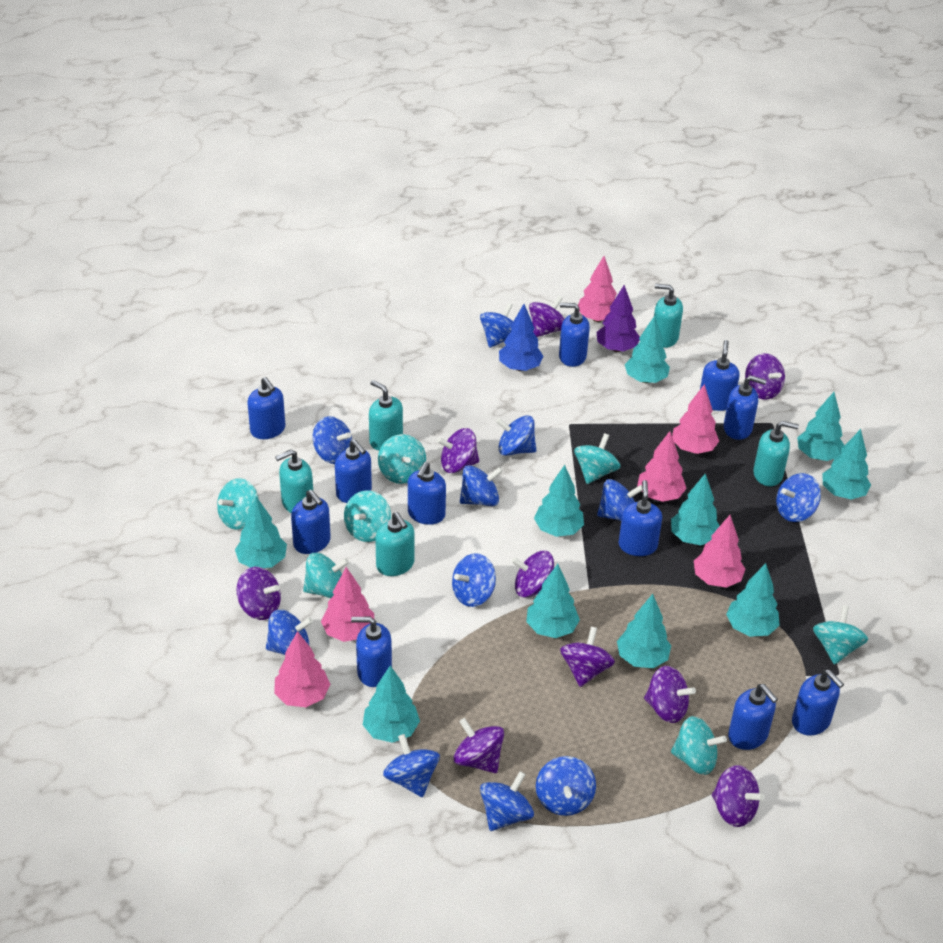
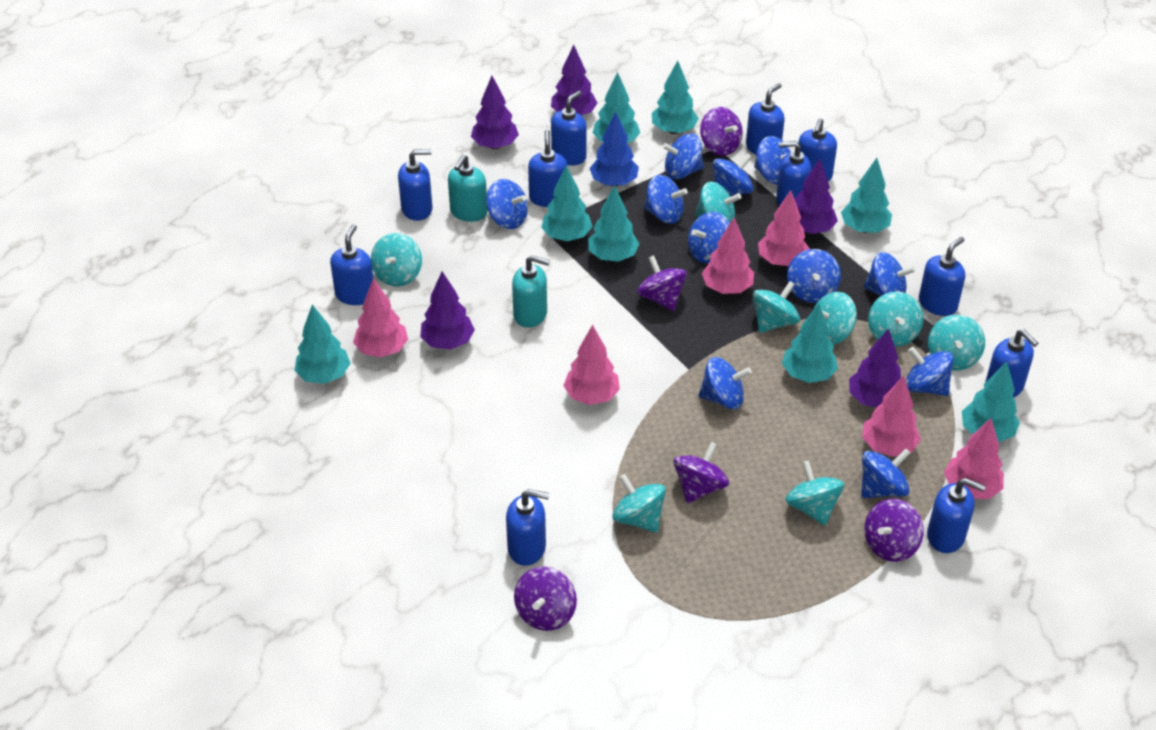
purple spinning top: [236,567,281,620] [437,428,479,473] [454,718,504,773] [511,551,554,598] [529,295,564,337] [560,627,615,687] [644,666,696,723] [712,765,765,827] [745,353,785,400] = 9 -> [514,566,577,631] [637,255,687,311] [673,442,729,503] [700,107,743,156] [864,499,924,562] = 5
purple tree: [597,285,640,352] = 1 -> [420,271,475,350] [471,76,519,149] [551,45,597,115] [795,158,838,234] [849,328,901,408] = 5
turquoise soap dispenser: [275,450,313,513] [369,380,403,451] [375,512,415,576] [654,284,683,348] [753,421,799,486] = 5 -> [448,155,488,222] [512,255,550,328] = 2
turquoise spinning top: [217,478,259,530] [303,553,349,598] [344,490,391,542] [378,434,426,484] [574,433,620,484] [671,716,727,775] [813,605,868,665] = 7 -> [371,233,422,286] [612,474,666,533] [695,182,741,223] [753,281,800,333] [785,460,845,526] [813,292,857,345] [868,292,923,347] [928,315,985,370] = 8
turquoise tree: [235,497,287,568] [363,666,420,743] [526,564,580,638] [534,465,584,537] [617,594,671,668] [625,316,670,383] [671,474,720,545] [726,563,780,637] [797,392,845,461] [822,429,871,500] = 10 -> [294,304,351,384] [541,165,593,241] [588,185,639,262] [592,72,640,143] [652,60,699,134] [782,304,838,383] [841,158,892,233] [962,362,1020,442] = 8

